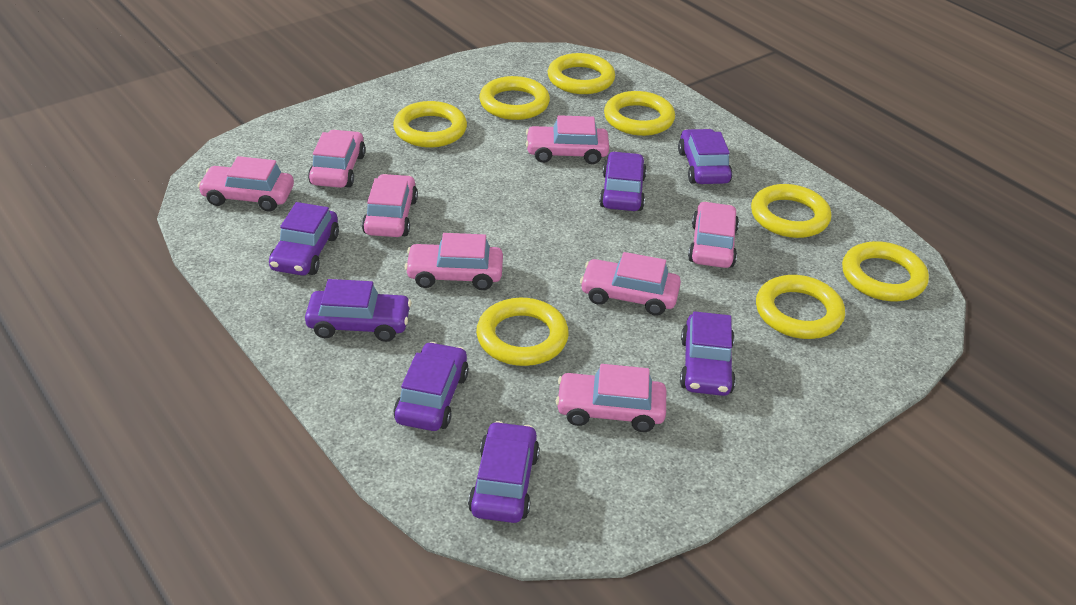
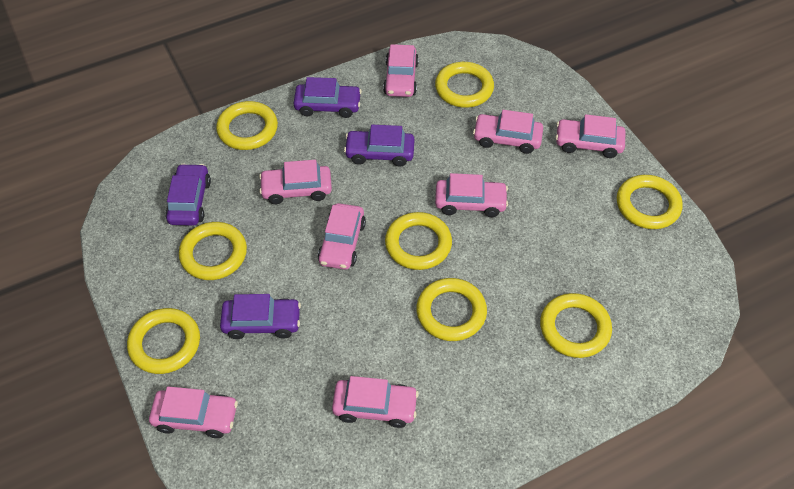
purple car: [269,202,339,275] [305,279,411,342] [394,342,469,431] [468,421,540,523] [599,151,647,211] [678,129,733,184] [680,311,736,396] = 7 -> [165,163,211,226] [220,294,301,339] [294,77,362,118] [344,125,415,167] = 4

